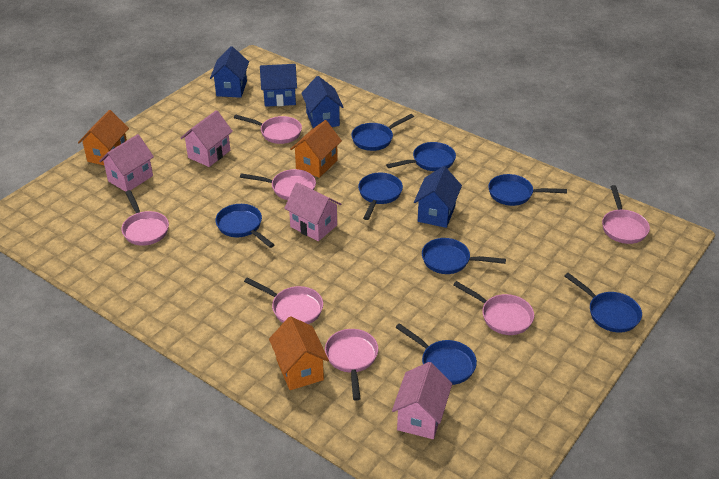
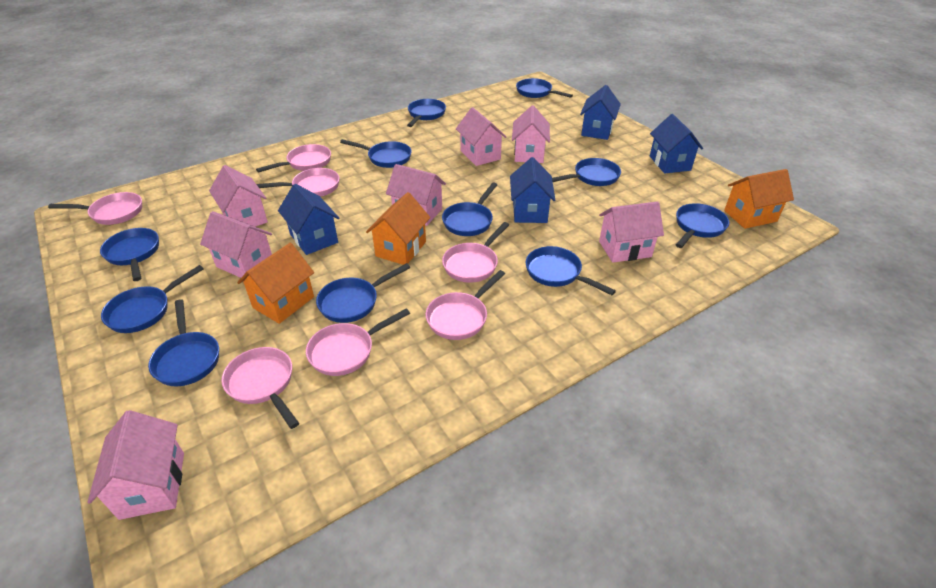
blue pan: [215,204,275,248] [351,114,414,151] [358,173,403,220] [386,142,456,171] [395,323,477,385] [422,238,506,274] [488,174,567,206] [564,273,642,333] = 8 -> [100,228,159,281] [101,265,204,333] [148,299,219,386] [316,263,410,323] [340,139,412,168] [407,99,446,127] [442,182,497,236] [516,78,573,98] [526,246,616,295] [552,158,621,186] [676,203,729,248] = 11
pink house: [99,134,154,192] [181,110,233,167] [284,182,341,241] [392,362,452,439] = 4 -> [87,410,184,520] [200,211,272,278] [209,165,268,227] [386,164,446,226] [456,107,506,166] [512,105,550,163] [599,201,664,263] = 7

